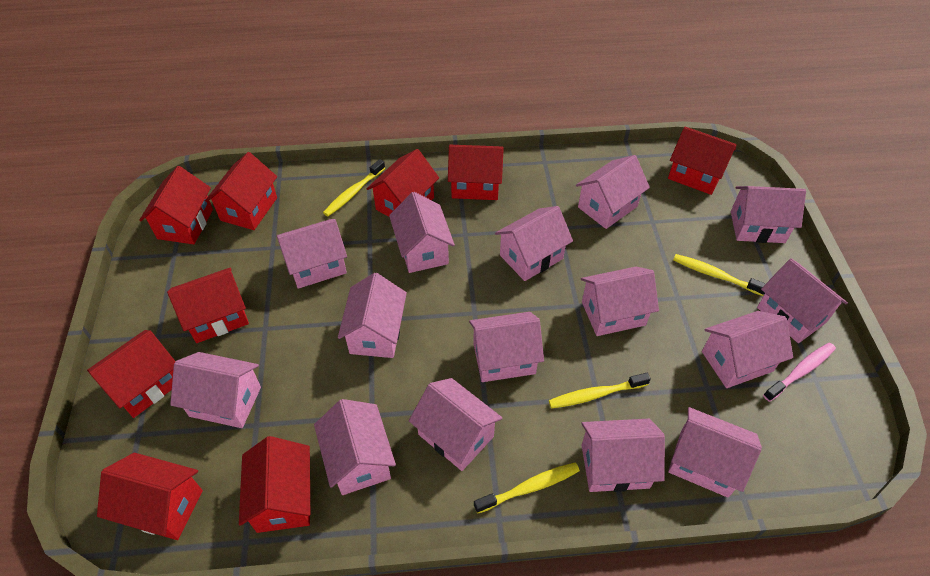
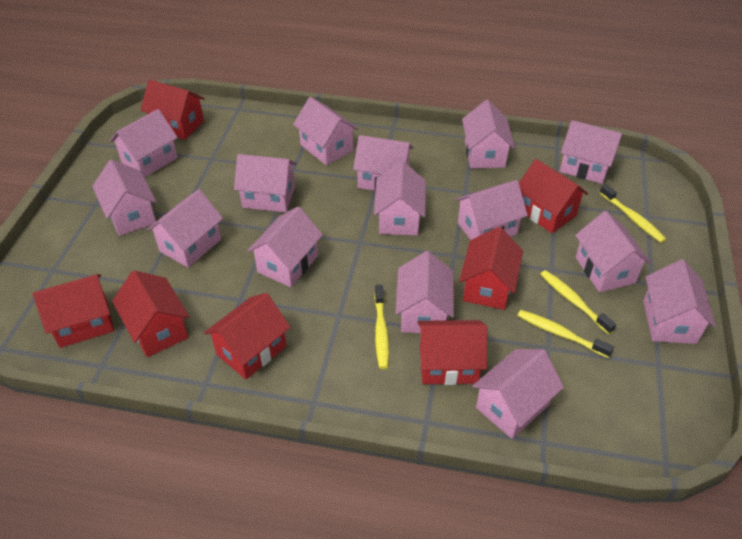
pink toothbrush: [763,343,836,402] = 1 -> none = 0
red house: [87,330,175,418] [97,453,203,540] [139,166,213,244] [167,267,249,343] [205,152,277,230] [239,436,310,533] [367,149,439,217] [448,145,504,200] [668,127,736,195] = 9 -> [33,274,114,348] [112,270,190,357] [140,80,205,140] [204,293,290,380] [418,320,487,385] [459,227,523,310] [519,159,588,233] = 7

